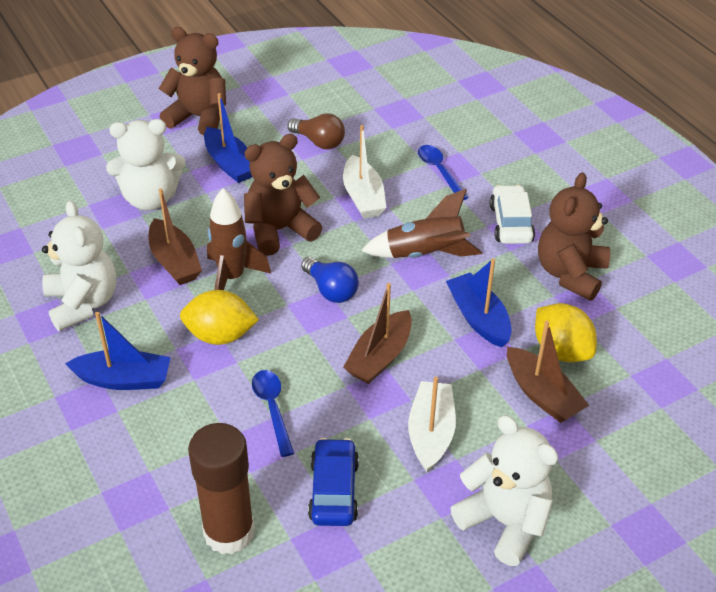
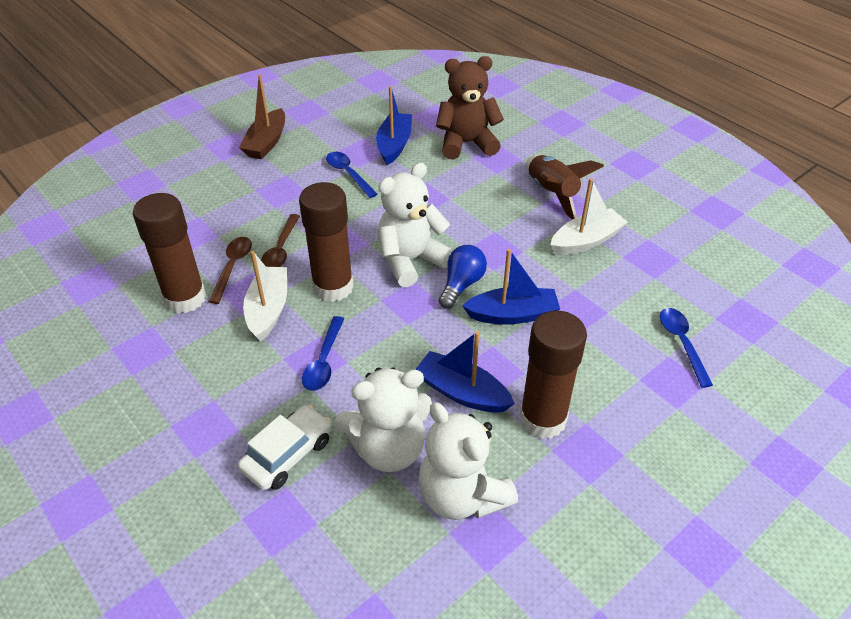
blue car: [308,438,359,526] = 1 -> none = 0
blue spoon: [252,370,294,457] [418,145,468,200] = 2 -> [302,316,344,391] [326,152,377,198] [660,308,713,388] = 3
brown boat: [149,188,202,285] [343,283,412,384] [507,321,589,423] = 3 -> [239,74,285,159] = 1
brown glue stick: [188,423,255,554] = 1 -> [133,193,206,313] [299,182,354,302] [519,311,587,439] = 3
brown light bulb: [287,113,345,149] = 1 -> none = 0
brown rocket: [207,188,271,290] [361,189,482,258] = 2 -> [526,155,604,220] = 1
brown spoon: none = 0 -> [208,237,252,304] [261,214,300,267] = 2
brown teddy bear: [159,27,226,136] [244,134,323,256] [538,173,610,301] = 3 -> [436,56,504,159] = 1
yellow lemon: [180,290,259,345] [535,303,597,362] = 2 -> none = 0

